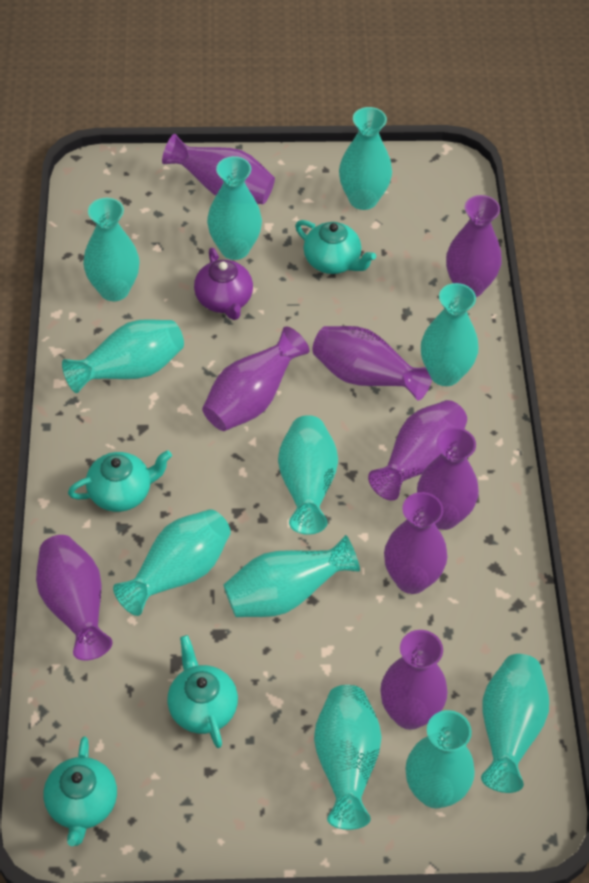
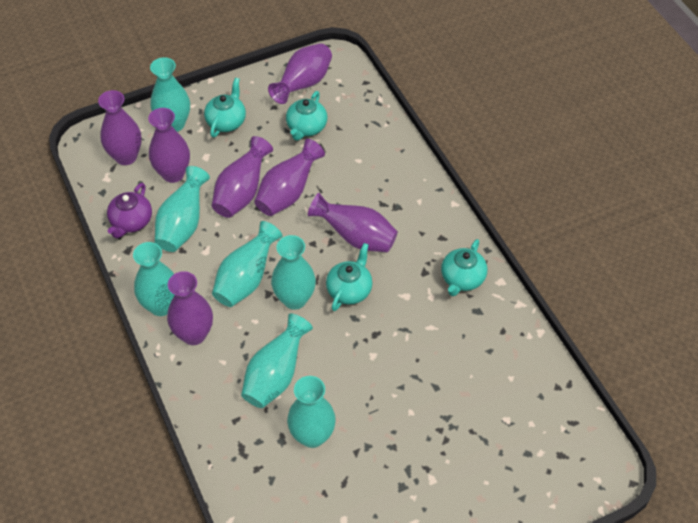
purple vase: [36,535,113,661] [162,134,275,204] [202,326,309,431] [312,326,433,401] [368,400,467,501] [380,630,448,730] [384,492,447,594] [417,427,479,530] [446,195,502,297] = 9 -> [98,90,142,165] [148,108,190,183] [167,271,213,345] [212,136,273,218] [254,139,325,216] [268,43,332,104] [308,193,398,252] = 7
turquoise vase: [62,319,184,393] [83,198,140,301] [113,509,231,616] [207,156,262,260] [223,535,360,617] [278,415,338,535] [314,685,382,830] [339,107,392,210] [405,710,475,808] [421,283,478,386] [481,654,549,793] = 11 -> [133,242,174,316] [150,57,190,132] [155,166,210,252] [212,221,283,307] [241,314,313,408] [271,235,316,310] [287,376,336,448] = 7

